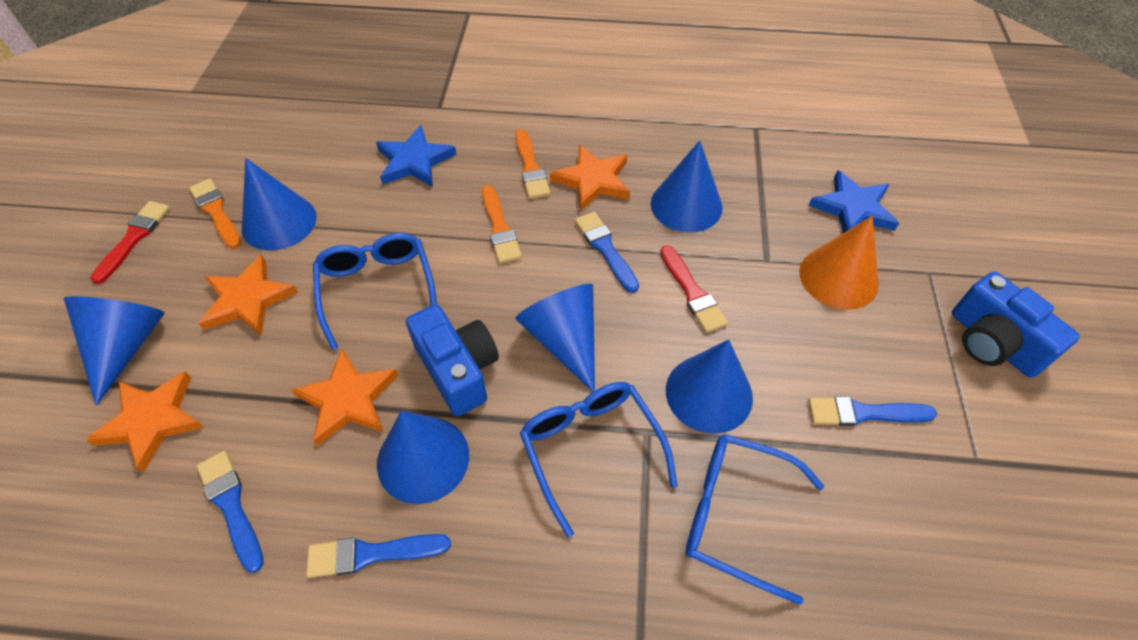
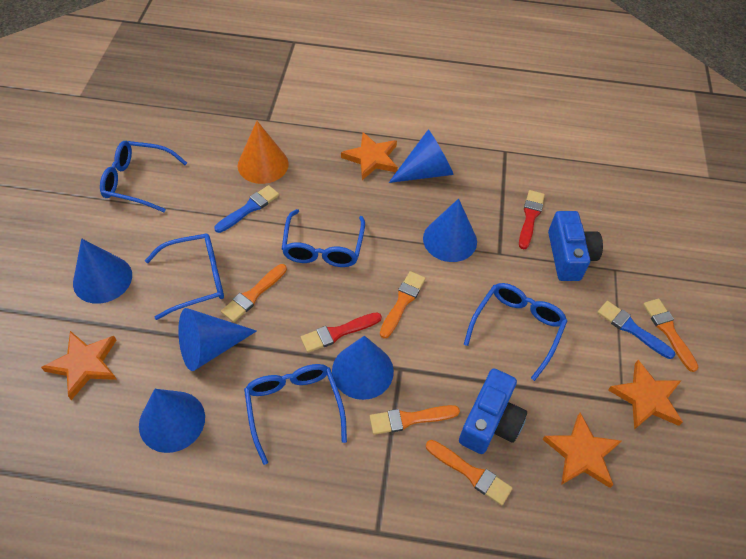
blue brush: [197,451,264,573] [306,534,451,578] [575,212,639,293] [808,396,937,426] = 4 -> [214,185,279,233] [597,301,675,359] = 2
blue glasses: [313,233,437,350] [520,382,678,537] [685,434,824,605] = 3 -> [100,141,187,212] [145,234,224,320] [244,364,347,465] [282,209,365,267] [464,283,567,381] = 5
blue star: [376,125,457,187] [808,170,899,233] = 2 -> none = 0
orange brush: [189,179,241,249] [482,185,522,263] [515,129,550,199] = 3 -> [221,264,287,322] [370,405,460,435] [380,271,426,339] [426,440,513,505] [643,299,698,372] = 5

